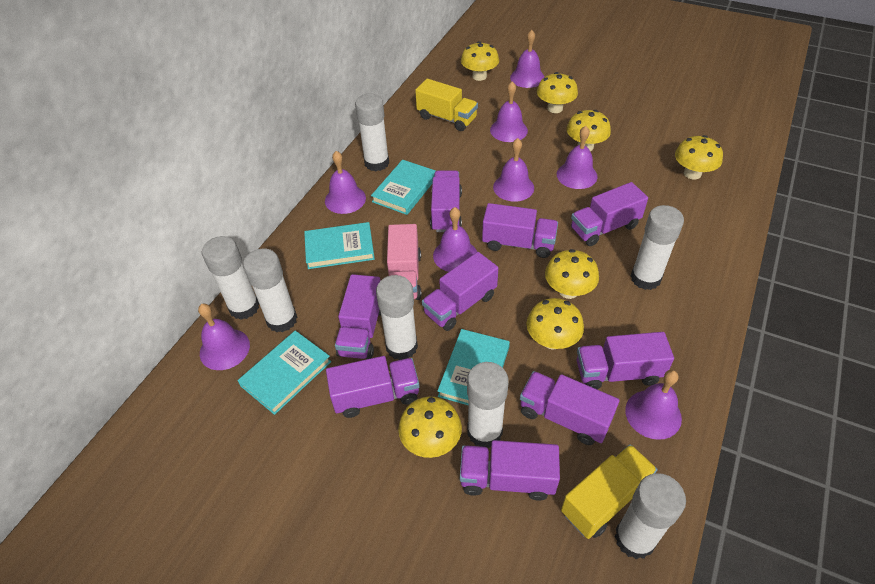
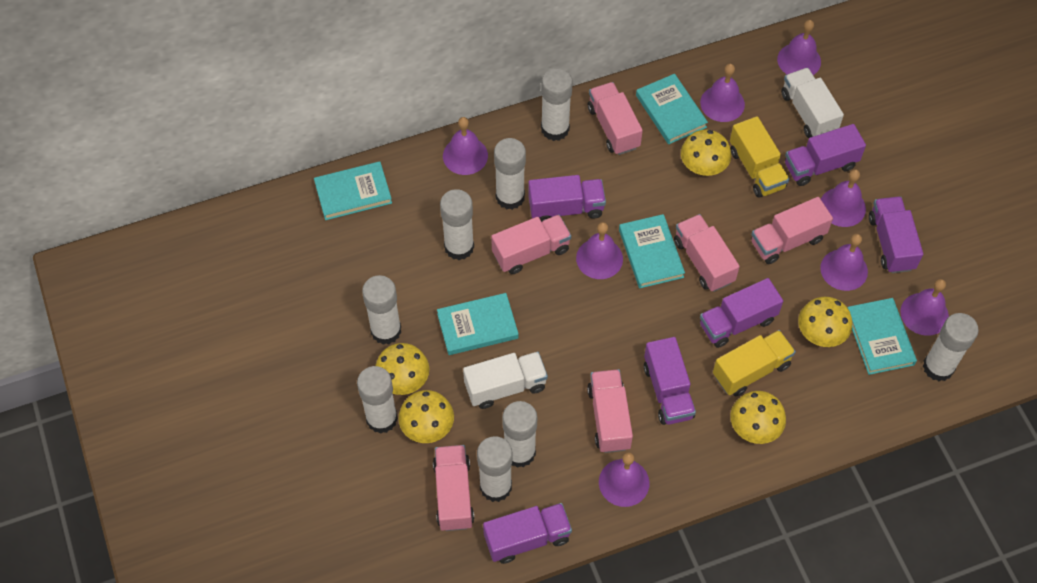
pink truck: [387,224,421,300] = 1 -> [433,445,474,531] [491,215,571,274] [587,369,633,453] [588,82,643,155] [674,214,740,292] [751,197,833,264] = 6
purple truck: [326,356,420,418] [335,274,381,359] [422,252,498,331] [430,171,462,232] [460,440,560,500] [482,203,558,258] [520,371,619,445] [571,182,648,246] [577,332,674,389] = 9 -> [483,503,572,564] [528,175,606,222] [644,337,696,425] [700,278,783,348] [785,124,866,186] [869,196,923,273] = 6
turquoise book: [237,331,331,415] [304,222,375,269] [371,160,436,215] [438,329,510,405] = 4 -> [314,161,392,220] [437,293,519,355] [619,214,685,288] [636,74,708,144] [847,298,917,375] = 5
white glue stick: [202,236,259,320] [243,249,297,332] [355,93,389,171] [376,275,418,360] [467,362,509,448] [615,473,686,559] [631,205,684,290] = 7 -> [357,366,398,434] [362,275,401,345] [440,189,474,260] [477,436,512,502] [494,138,526,210] [502,401,537,468] [541,68,573,141] [923,313,979,381] = 8
white truck: none = 0 -> [463,352,548,409] [781,68,844,138] = 2
yellow mushroom: [398,397,462,458] [461,41,499,81] [526,298,584,350] [537,72,578,113] [545,249,599,299] [567,110,611,151] [675,135,723,180] = 7 -> [375,343,429,395] [398,390,454,443] [681,130,731,176] [730,391,786,444] [798,297,852,347] = 5

